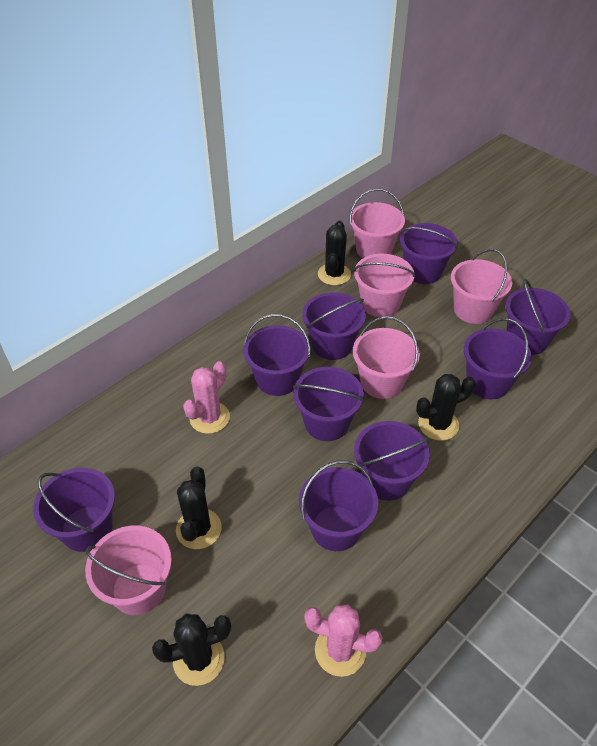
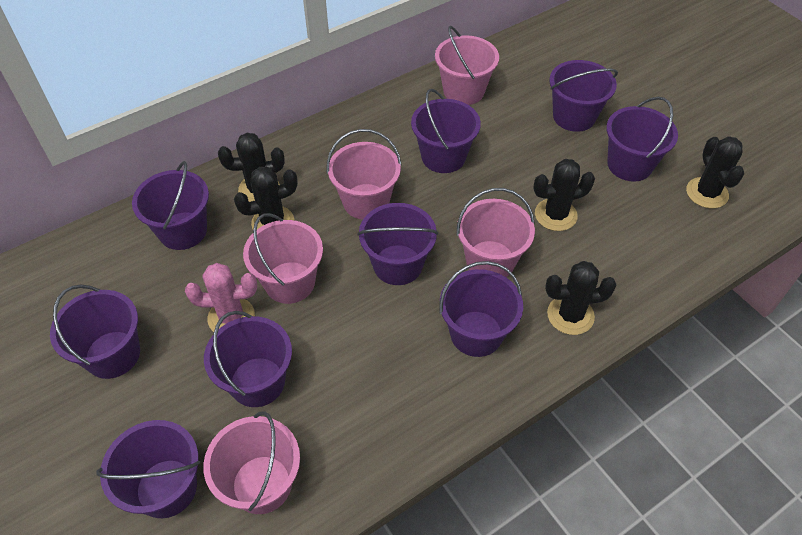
black cactus: [152,613,231,686] [176,466,222,549] [318,221,351,285] [416,374,476,441] = 4 -> [218,133,285,202] [234,167,298,229] [533,159,595,231] [545,261,616,335] [686,136,744,208] = 5
pink cactus: [183,361,230,434] [304,604,383,677] = 2 -> [185,263,257,332] = 1

